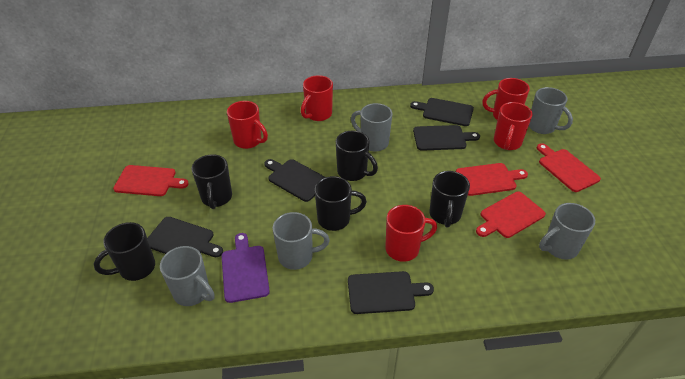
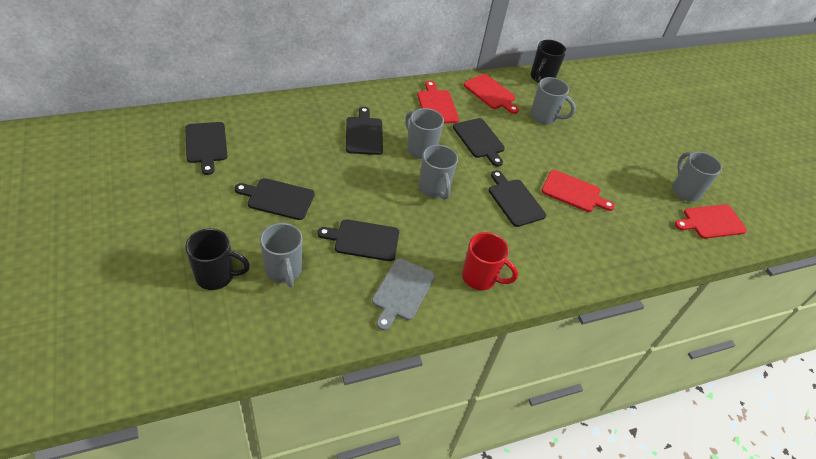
black cutting board: [147,217,223,257] [264,159,326,202] [348,271,434,314] [410,98,474,126] [413,125,480,151] = 5 -> [185,122,228,175] [235,178,315,220] [318,219,399,261] [346,107,383,155] [453,118,505,167] [489,170,546,227] = 6
black mug: [94,222,155,281] [192,154,232,209] [315,176,367,231] [336,130,378,181] [429,171,470,228] = 5 -> [185,228,250,290] [530,40,567,83] = 2
grey cutting board: none = 0 -> [372,258,435,331] = 1
purple cutting board: [222,233,270,303] = 1 -> none = 0
red mug: [227,101,268,149] [301,75,333,121] [385,205,437,262] [482,78,530,120] [494,102,532,150] = 5 -> [462,232,518,290] = 1

